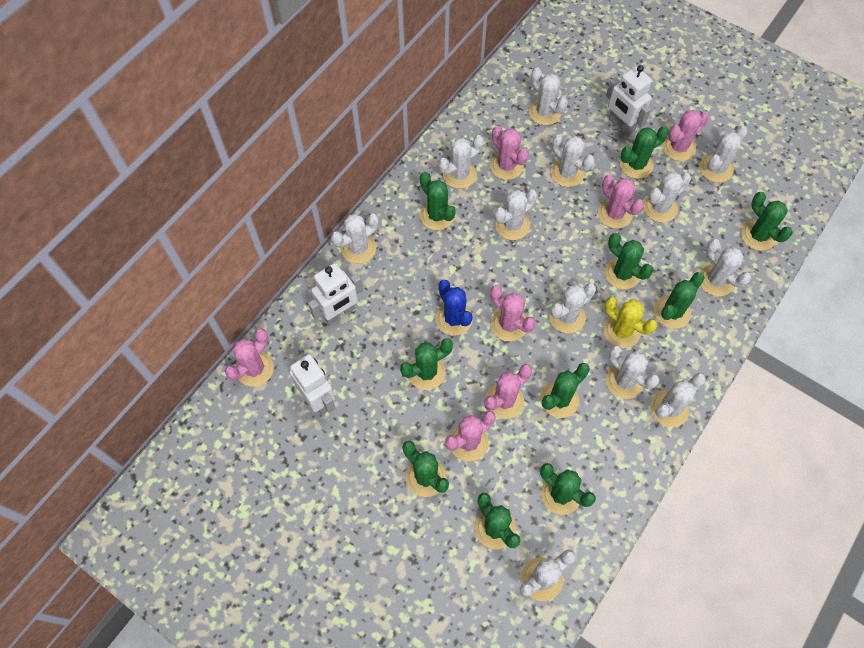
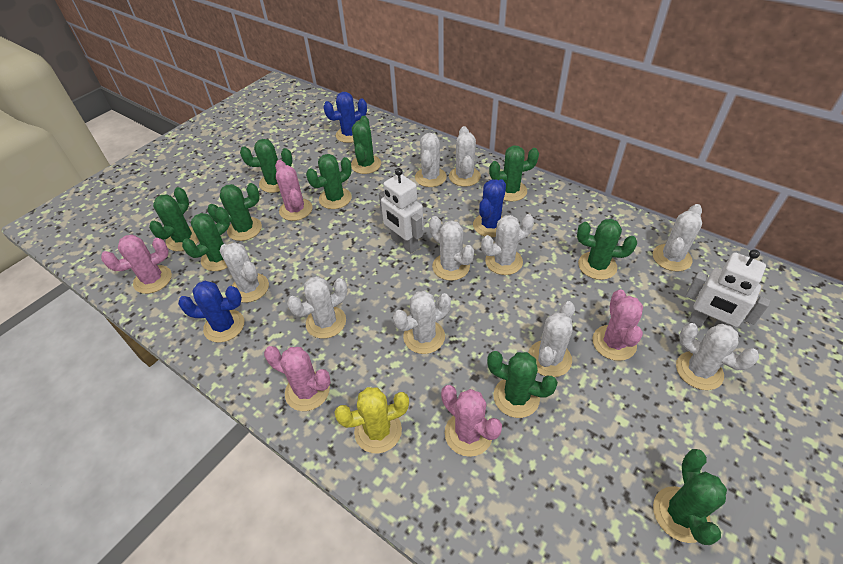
blue cactus: [436,280,473,336] = 1 -> [178,281,244,343] [323,92,367,143] [473,179,506,237] = 3
pink cactus: [225,329,274,387] [445,411,495,461] [484,364,532,419] [490,126,529,180] [490,285,536,341] [598,175,644,229] [662,110,709,161] = 7 -> [101,235,172,294] [264,346,331,411] [275,160,313,221] [441,385,502,457] [593,289,643,361] = 5
white cactus: [331,214,379,264] [438,135,484,189] [495,190,537,240] [520,549,576,601] [529,67,568,125] [549,283,596,333] [551,135,595,187] [606,345,659,399] [643,172,691,222] [650,373,706,427] [699,126,748,183] [700,239,751,296] = 12 -> [219,242,269,303] [287,276,347,339] [393,291,451,354] [415,133,447,187] [429,216,474,281] [449,126,481,187] [481,214,534,275] [528,301,575,377] [653,204,702,272] [676,323,759,390] = 10
white robot: [290,354,336,415] [308,263,363,325] [606,65,652,136] = 3 -> [379,168,424,253] [686,249,770,327] = 2

